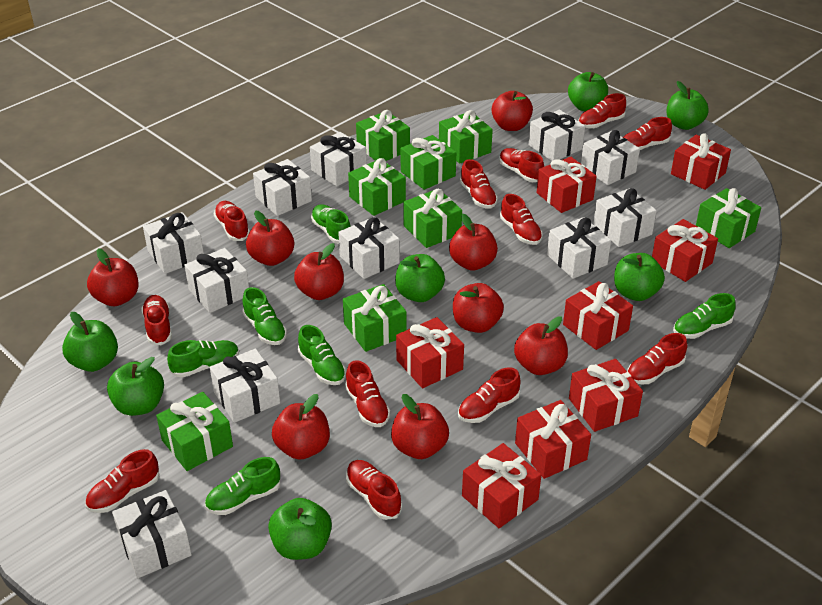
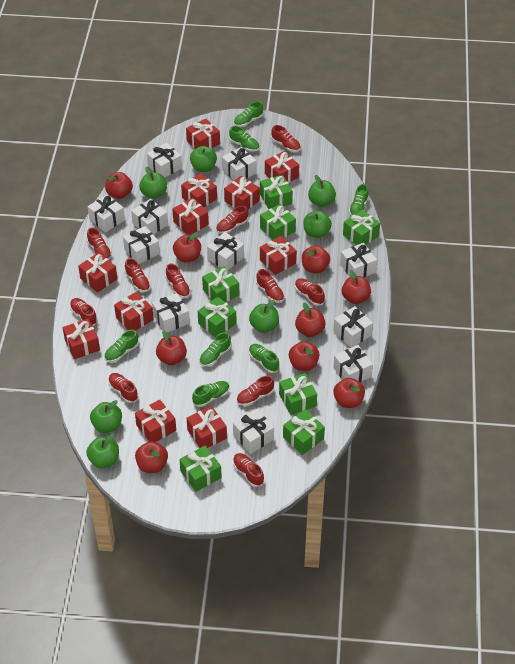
green shoe: [167,340,239,378] [205,457,280,515] [242,287,287,345] [298,325,346,385] [311,204,351,244] [673,293,736,339] = 6 -> [104,330,139,362] [192,381,230,407] [199,332,231,366] [229,126,260,152] [234,101,263,127] [249,344,280,373] [349,184,369,216] = 7
red gift: [396,317,464,388] [462,443,541,528] [515,400,591,479] [537,157,597,213] [563,281,633,350] [569,359,643,432] [652,219,718,282] [671,133,731,190] = 8 -> [63,319,100,359] [78,252,117,293] [114,292,154,331] [135,399,176,442] [172,198,209,235] [181,173,217,207] [186,119,220,149] [187,406,227,448] [224,176,260,209] [260,236,297,275] [265,151,299,183] = 11
red shoe: [85,449,159,513] [141,295,172,345] [214,201,250,241] [345,360,390,427] [346,460,402,520] [458,367,521,423] [460,159,498,209] [499,148,544,182] [500,194,543,245] [578,93,626,128] [623,117,672,150] [627,333,687,384] = 12 -> [70,298,98,326] [87,227,112,260] [108,373,138,403] [125,258,151,292] [165,263,191,298] [216,206,248,234] [233,453,264,487] [237,376,274,406] [256,269,284,303] [271,125,301,152] [295,278,325,306] = 11

